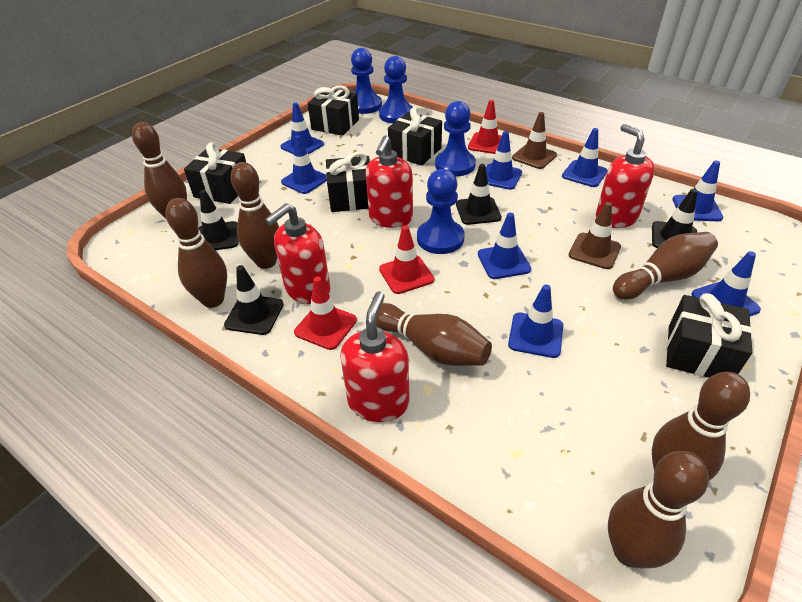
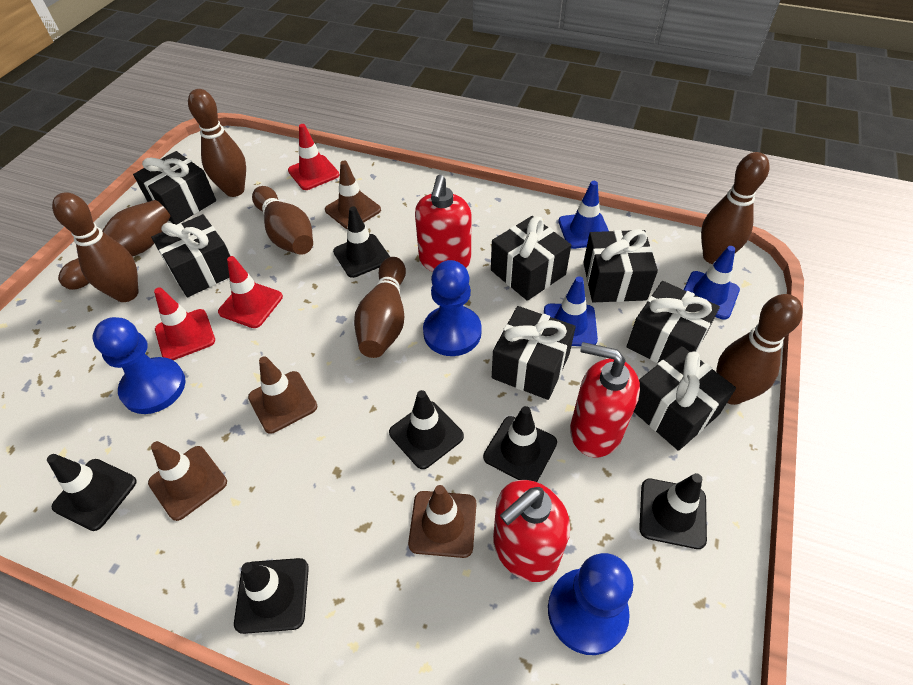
black gift: [184,142,246,204] [307,86,359,136] [326,152,370,212] [388,107,442,166] [666,293,752,378] = 5 -> [133,151,216,225] [151,214,230,297] [491,216,571,301] [492,306,576,400] [583,229,658,302] [627,281,720,363] [634,346,736,451] = 7
black traffic cone: [198,190,239,250] [224,265,284,335] [456,164,502,225] [652,189,698,248] = 4 -> [47,454,137,531] [234,558,309,634] [333,206,390,278] [389,390,464,469] [483,406,557,482] [639,473,707,549] = 6
blue pawn: [351,48,382,114] [379,56,413,123] [417,169,465,254] [435,101,476,176] = 4 -> [93,317,186,414] [423,260,482,356] [548,553,633,655] = 3
blue traffic cone: [280,103,324,154] [281,135,327,194] [478,213,531,279] [486,131,522,190] [508,285,563,358] [562,128,608,187] [673,161,723,221] [691,251,761,316] = 8 -> [544,277,598,346] [558,181,609,249] [684,246,740,320] = 3
brown traffic cone: [512,112,557,169] [569,202,621,269] = 2 -> [148,441,227,521] [248,356,317,434] [325,161,381,229] [408,485,476,558] = 4
red soap dispenser: [265,203,330,304] [340,291,410,422] [365,135,413,228] [596,124,655,228] = 4 -> [415,175,471,272] [493,480,570,582] [570,342,640,457] = 3

